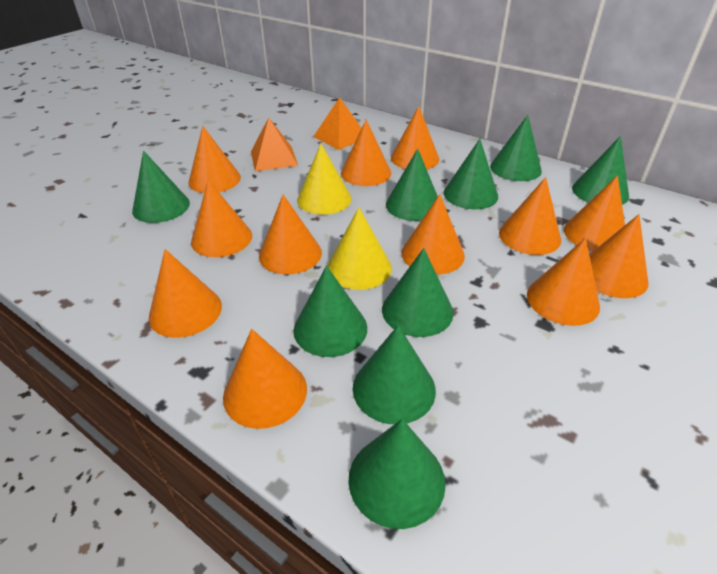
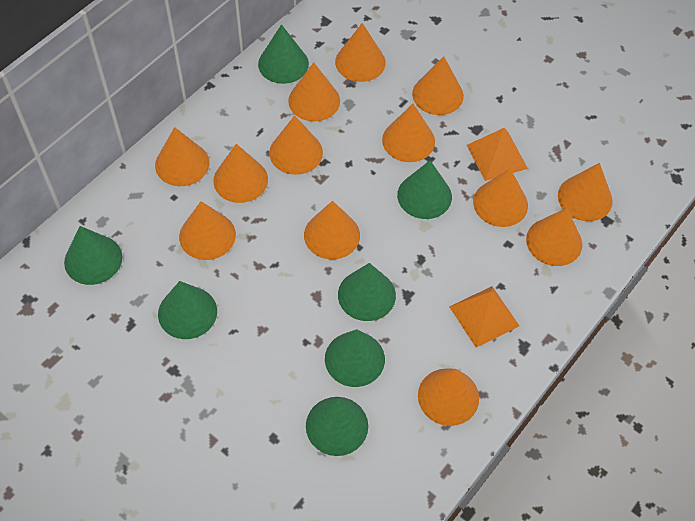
green cone: [132,151,190,223] [293,266,367,357] [349,419,446,529] [353,325,436,424] [382,248,453,337] [386,149,438,221] [444,139,498,209] [490,115,542,181] [572,136,629,205] = 9 -> [64,226,122,285] [158,281,217,339] [258,24,309,84] [306,397,368,456] [325,329,385,387] [338,263,396,321] [397,160,452,219] = 7
orange cone: [149,249,222,338] [188,126,241,193] [191,180,252,257] [223,329,307,429] [259,195,322,274] [341,119,391,186] [391,106,439,169] [401,194,465,274] [499,177,561,255] [527,238,600,326] [564,175,625,252] [589,214,649,298] = 12 -> [155,127,209,186] [179,201,236,260] [213,144,268,203] [269,115,323,175] [288,62,340,122] [304,201,360,259] [335,23,386,82] [382,104,435,162] [412,56,464,115] [418,368,479,426] [473,168,528,227] [526,208,582,266] [558,163,613,221] = 13
yellow cone: [297,144,352,215] [327,207,392,290] = 2 -> none = 0

